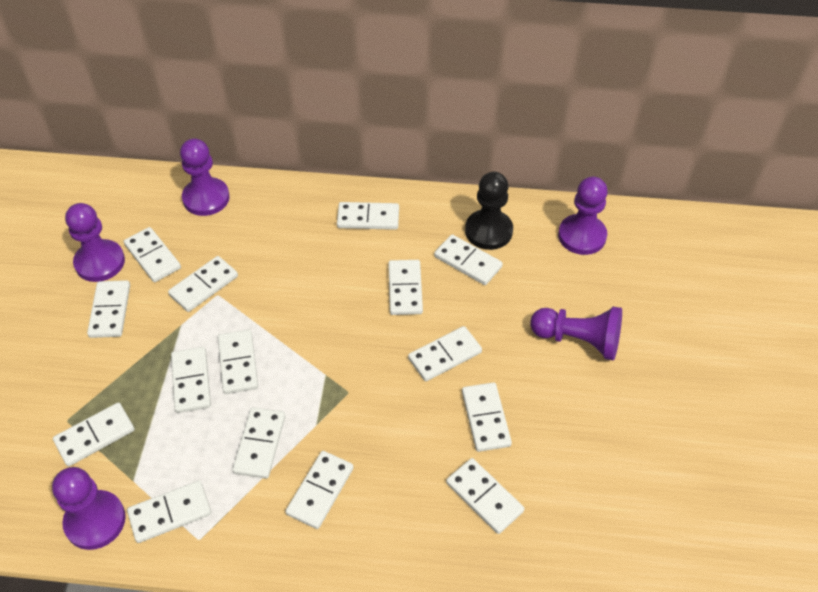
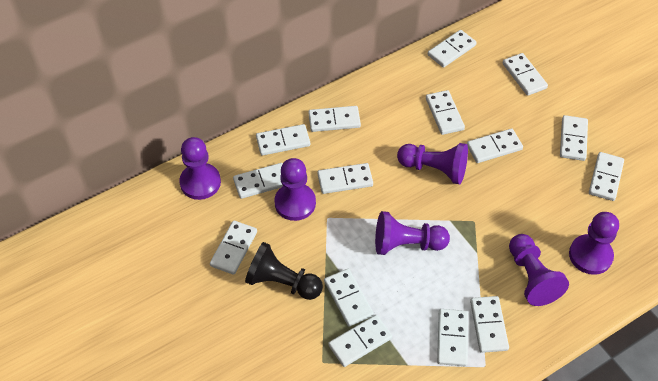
purple pawn: [52,467,126,550] [65,203,125,282] [180,138,230,216] [530,307,622,361] [558,177,608,255] = 5 -> [179,137,221,200] [274,158,316,221] [375,211,450,255] [397,143,468,184] [509,234,569,306] [569,212,619,275] = 6

